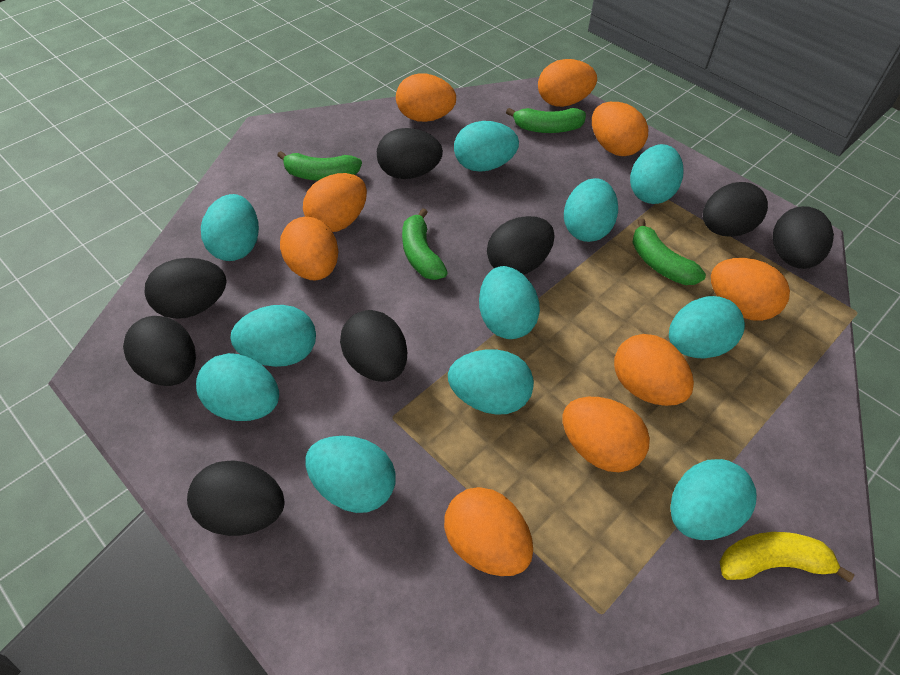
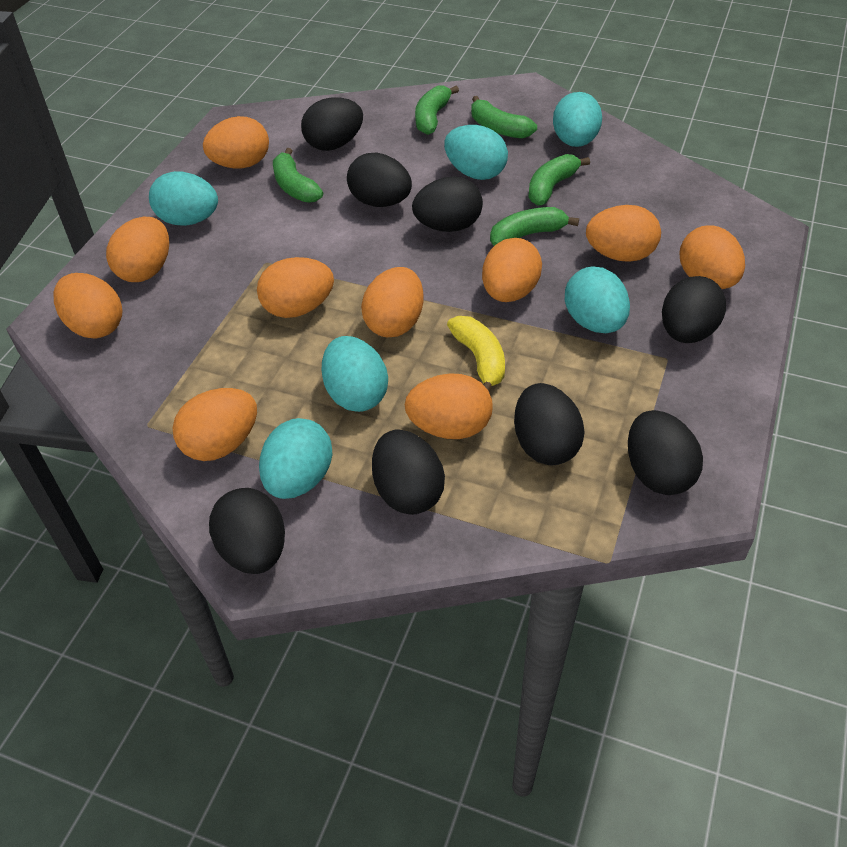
green banana: [277,151,362,181] [402,208,448,280] [506,108,586,133] [633,218,706,285] = 4 -> [273,148,323,203] [415,85,459,135] [471,96,537,139] [490,207,579,246] [528,154,590,206] = 5
orange egg: [280,217,338,280] [303,173,367,232] [396,73,456,122] [444,487,533,576] [538,59,597,107] [563,397,650,472] [592,102,648,156] [614,334,694,406] [711,258,790,321] = 9 -> [54,273,123,338] [106,217,169,282] [173,388,257,461] [203,116,269,168] [257,257,334,318] [361,267,423,337] [405,373,492,439] [482,238,542,302] [586,205,661,262] [679,225,745,289] = 10
turquoise egg: [196,353,279,421] [201,194,259,261] [230,305,316,367] [306,436,396,513] [448,349,534,415] [454,121,519,172] [479,266,540,339] [564,178,618,242] [630,144,683,204] [669,296,745,358] [670,459,757,540] = 11 -> [149,171,218,226] [259,418,333,499] [322,336,388,412] [444,125,508,180] [553,92,602,147] [565,266,630,333] = 6

